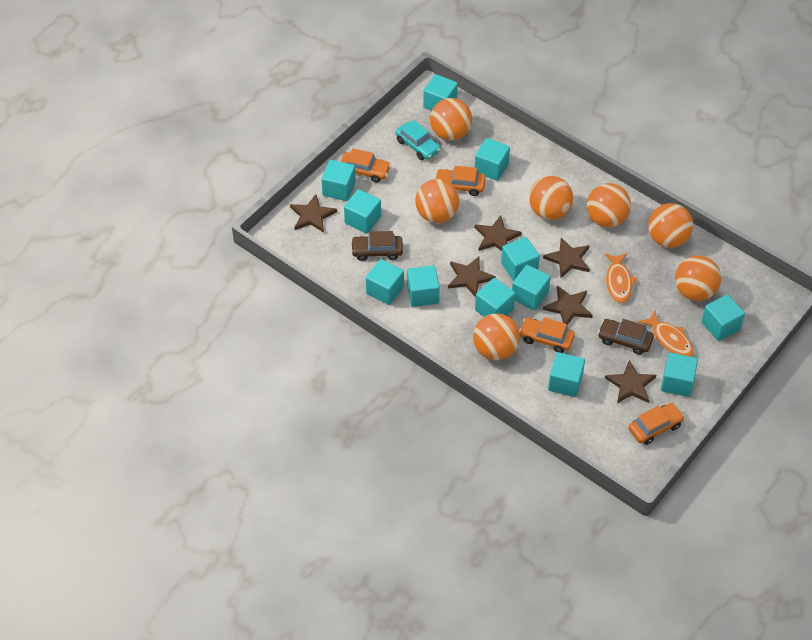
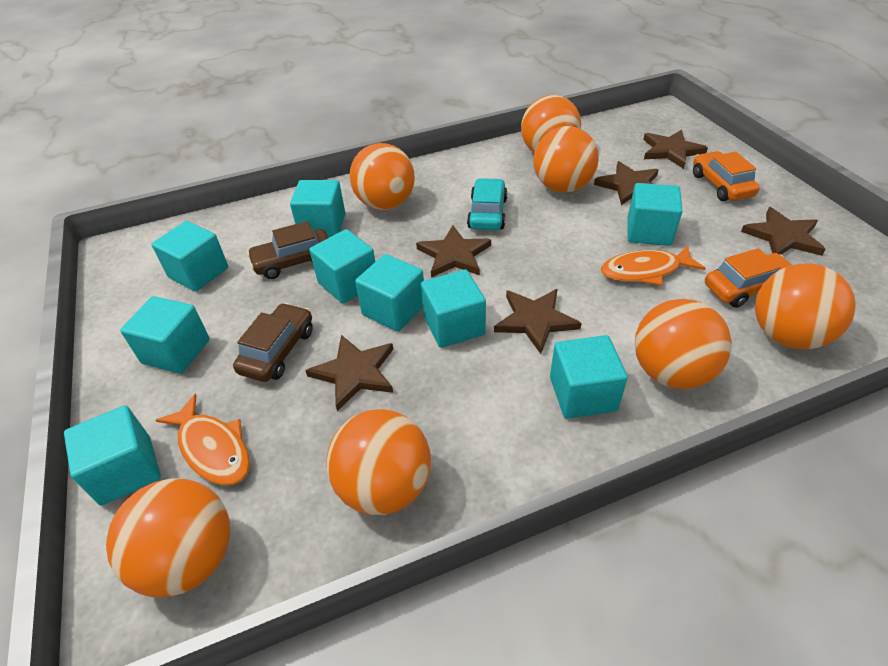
orange car: [341,148,391,183] [436,166,486,196] [519,317,575,353] [628,403,685,445] = 4 -> [693,151,760,201] [705,248,792,308] = 2
turquoise cube: [321,160,356,201] [344,189,381,234] [366,259,404,305] [407,265,440,307] [423,74,458,111] [475,138,510,181] [475,278,515,317] [501,237,540,281] [512,265,551,311] [548,352,585,397] [661,352,698,397] [701,294,745,341] = 12 -> [64,405,161,505] [120,296,210,374] [152,221,228,292] [290,180,345,237] [309,229,375,304] [355,254,424,332] [421,269,486,348] [550,335,628,419] [628,183,683,246] = 9

